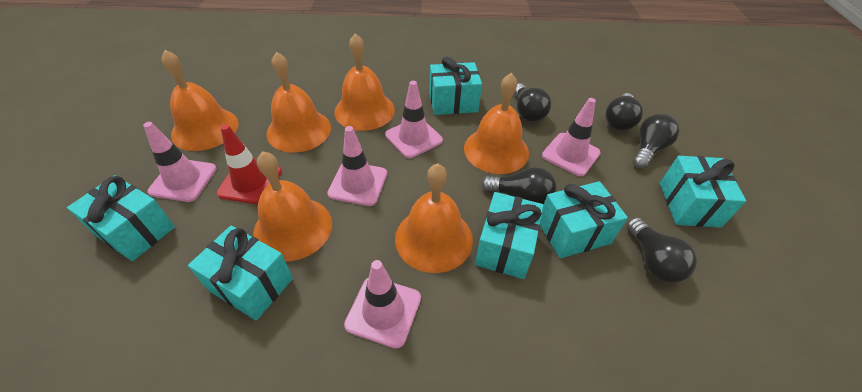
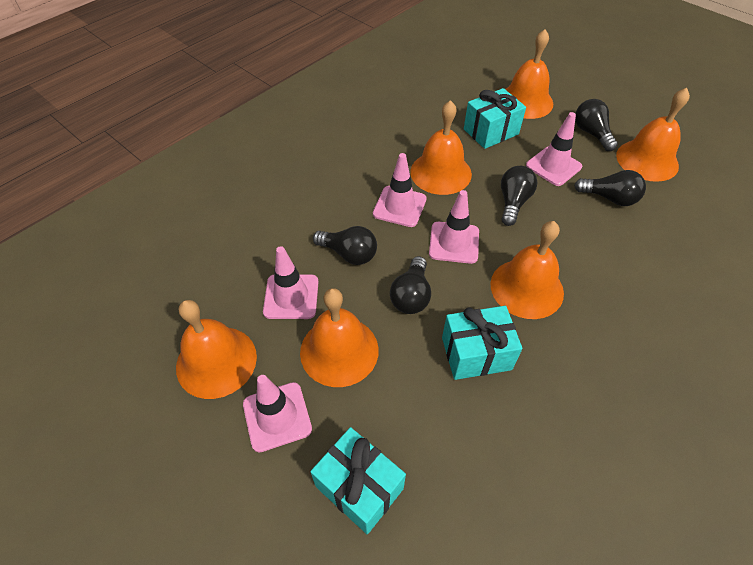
red traffic cone: [216,124,282,204] = 1 -> none = 0
turquoise gift: [67,175,175,261] [188,225,293,321] [429,57,482,115] [475,192,544,279] [540,181,628,258] [660,156,746,228] = 6 -> [310,427,406,534] [442,306,522,380] [464,88,526,149] = 3

